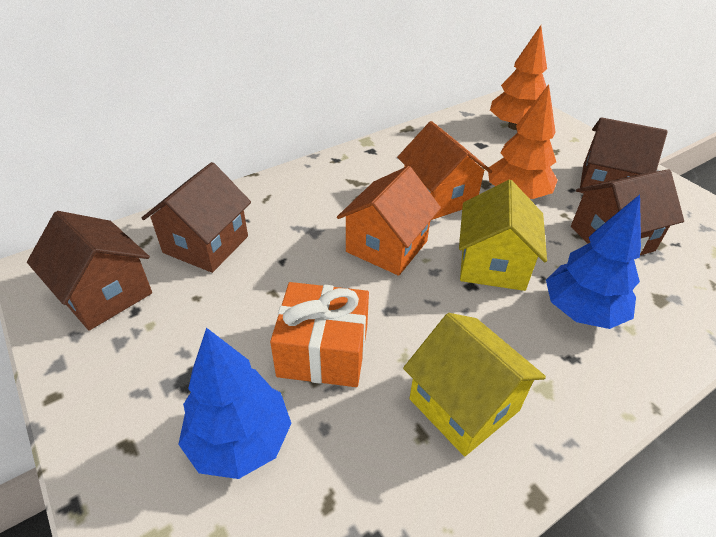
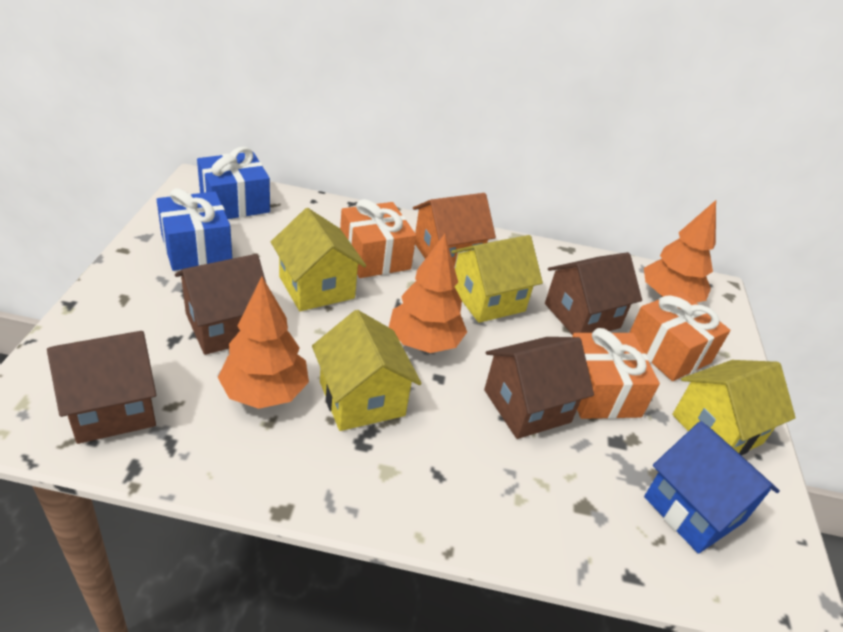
blue gift: none = 0 -> [156,188,232,271] [197,147,270,219] = 2
blue house: none = 0 -> [644,421,780,554] = 1
blue tree: [178,328,291,479] [546,195,641,329] = 2 -> none = 0
orange gift: [270,282,369,387] = 1 -> [340,199,416,278] [572,328,660,419] [629,291,730,381] = 3
orange house: [337,166,441,276] [397,121,492,220] = 2 -> [413,193,496,268] = 1
orange tree: [488,84,558,199] [490,25,547,130] = 2 -> [218,277,309,409] [389,234,467,353] [644,200,716,302] = 3
yellow house: [403,313,546,456] [459,180,547,291] = 2 -> [271,208,366,311] [312,310,422,431] [451,235,543,323] [672,360,796,455] = 4

